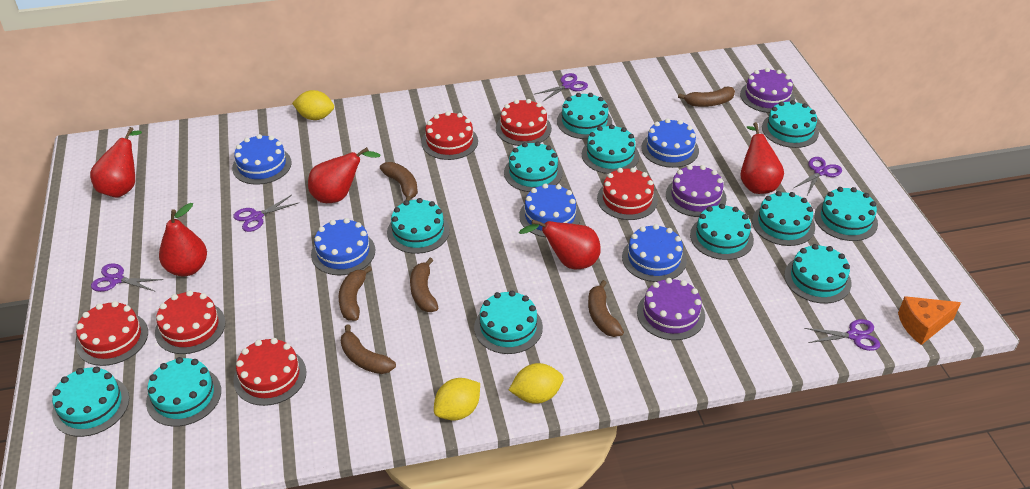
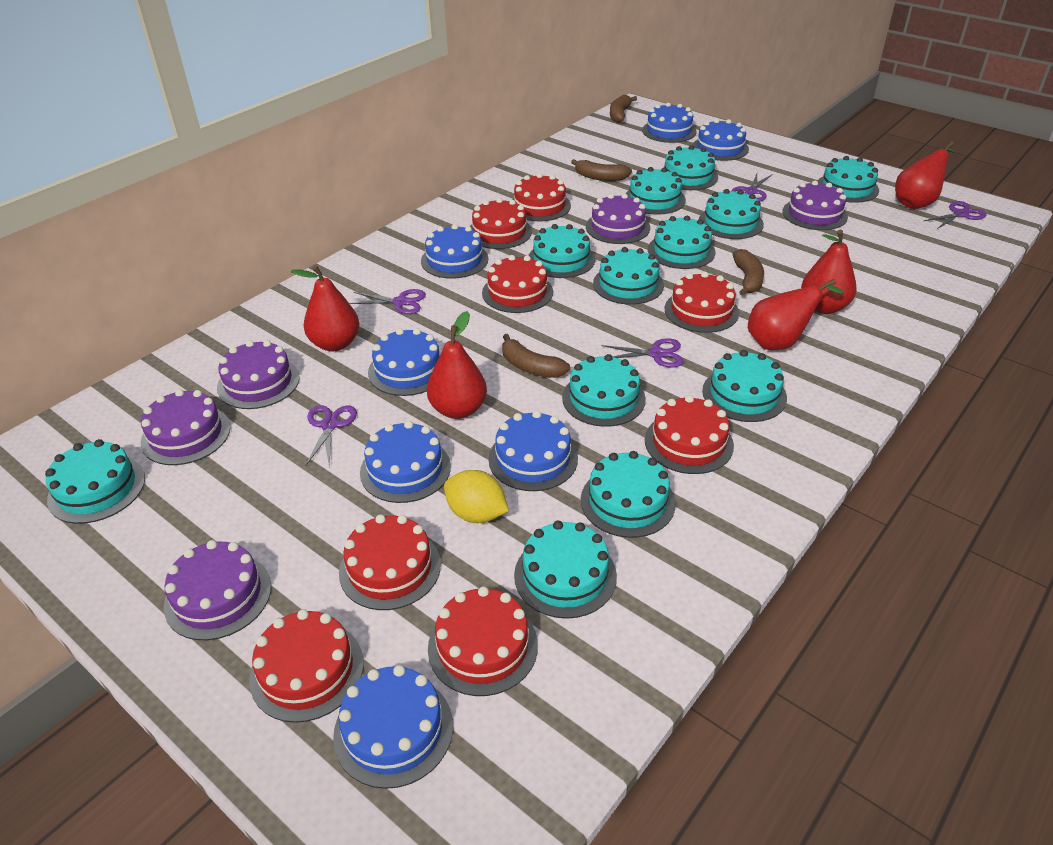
blue cake: [232,134,292,185] [311,218,375,275] [519,183,581,237] [622,224,687,282] [641,118,699,168] = 5 -> [333,665,453,789] [360,421,451,503] [368,328,441,396] [421,224,488,279] [488,411,578,491] [642,103,696,143] [693,119,749,161] = 7
brown banana: [339,266,372,321] [341,324,396,374] [380,162,418,201] [410,258,438,312] [588,280,624,337] [678,86,735,107] = 6 -> [502,334,570,378] [571,159,632,181] [610,95,637,123] [732,249,764,296] = 4
orange cheese: [898,296,961,345] = 1 -> none = 0
purple cake: [637,278,705,340] [666,165,727,217] [740,68,795,113] = 3 -> [141,389,231,465] [164,540,271,640] [217,340,300,409] [586,194,650,244] [782,181,848,230] = 5
red cake: [76,301,148,366] [155,290,226,354] [233,338,306,406] [421,111,478,160] [496,99,552,146] [597,167,658,220] = 6 -> [249,609,364,723] [339,514,441,610] [428,586,538,696] [470,198,532,249] [482,255,553,313] [512,173,571,221] [645,395,734,474] [665,272,739,333] = 8
yellow lemon: [292,90,334,120] [434,378,480,421] [509,363,564,404] = 3 -> [444,470,509,523] = 1

